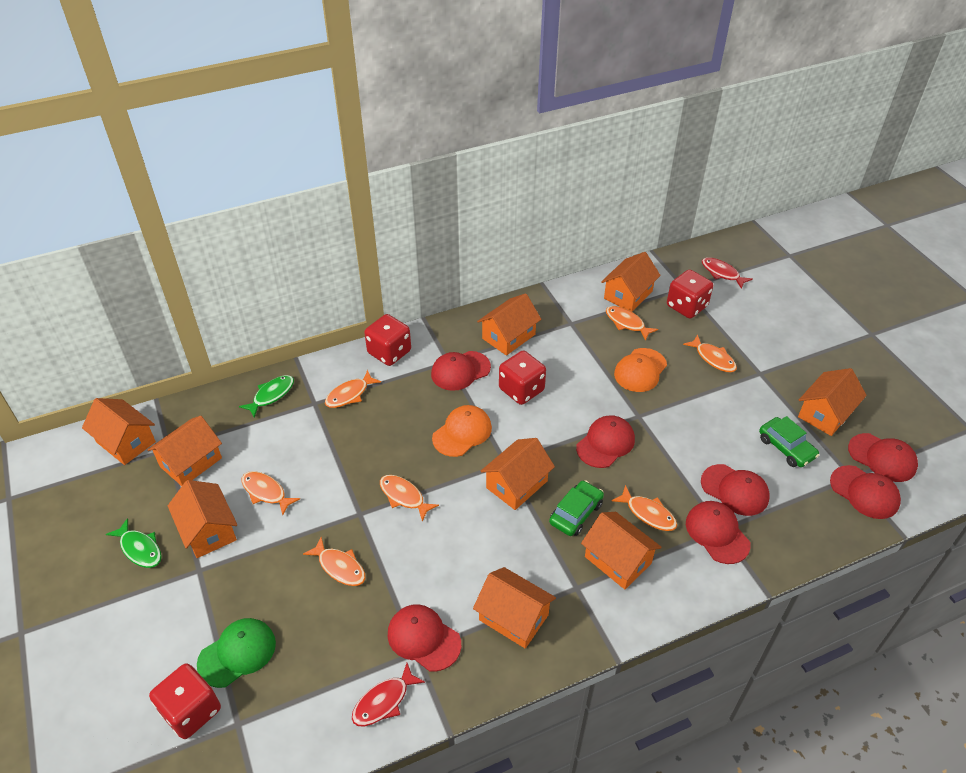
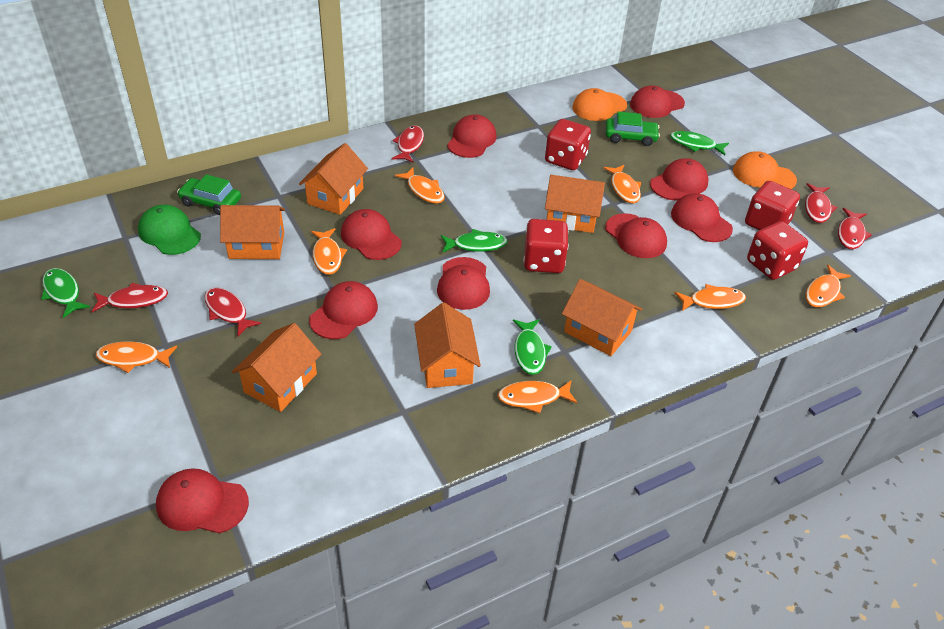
green fish: [106,518,162,568] [239,375,294,418] = 2 -> [41,268,90,318] [441,229,508,253] [513,319,552,375] [670,131,729,155] = 4
orange house: [82,398,156,465] [147,416,222,486] [168,480,237,558] [473,567,556,649] [477,293,541,356] [481,438,555,510] [581,512,662,589] [601,252,661,312] [798,368,867,436] = 9 -> [220,205,285,259] [232,323,321,412] [299,143,368,215] [414,303,481,388] [545,175,605,233] [562,279,642,356] = 6
red cap: [388,604,461,671] [431,351,491,391] [576,415,635,468] [686,501,751,564] [701,464,770,516] [830,465,901,519] [848,433,918,482] = 7 -> [156,468,249,533] [309,281,378,339] [341,209,402,260] [437,257,490,310] [447,114,497,158] [605,213,667,258] [630,85,685,118] [650,158,709,200] [671,193,733,242] = 9
red fish: [352,663,425,726] [702,257,753,289] = 2 -> [91,283,168,312] [204,287,261,336] [392,126,424,162] [805,183,837,223] [838,208,872,249] = 5

